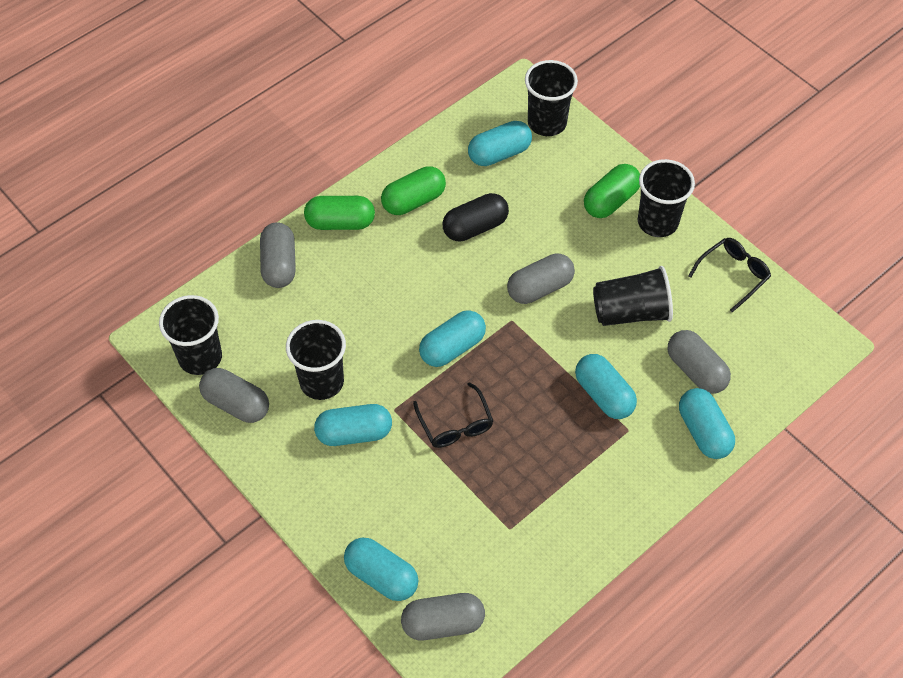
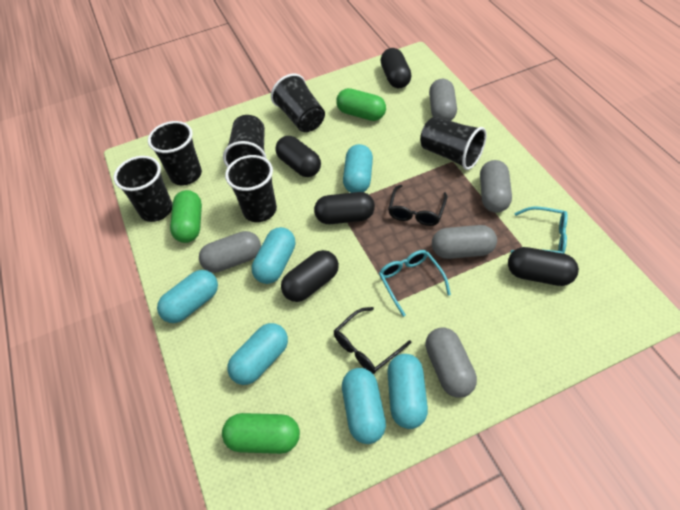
black capsule: [443,193,509,242] = 1 -> [275,136,321,177] [281,250,339,302] [314,192,375,224] [381,48,412,88] [508,247,579,286] = 5
black cup: [159,295,222,375] [286,320,346,400] [525,60,578,136] [593,266,673,326] [638,159,695,237] = 5 -> [114,156,172,222] [148,121,202,185] [223,115,267,168] [225,155,277,222] [271,74,325,132] [420,116,487,170] = 6
turquoise glasses: none = 0 -> [379,250,451,317] [511,207,568,254] = 2

